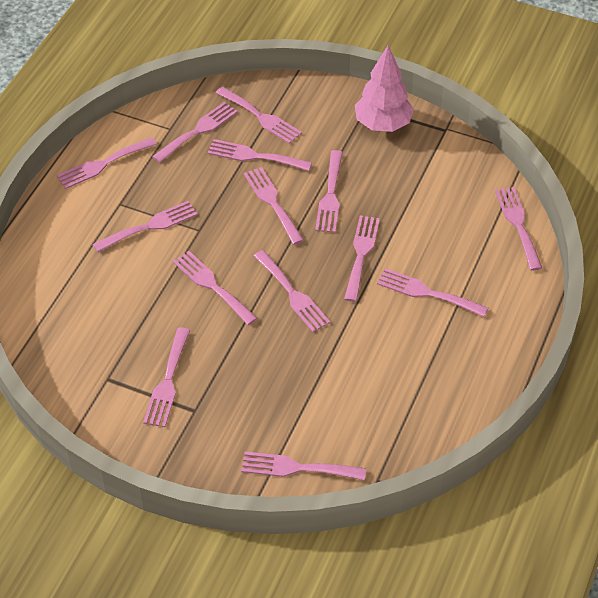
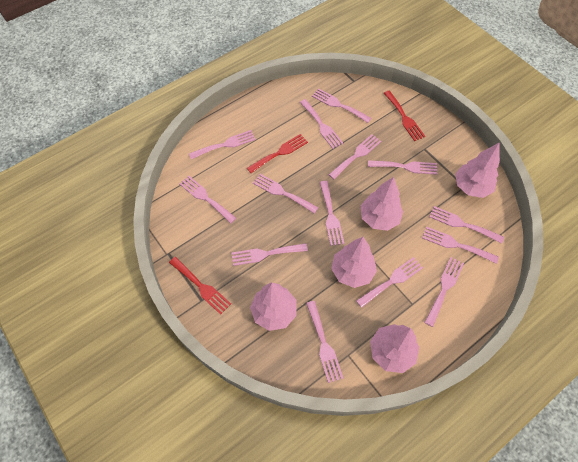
pink tree: [355,45,414,132] = 1 -> [250,283,297,331] [331,237,377,288] [361,177,403,231] [370,324,419,373] [455,143,500,198] = 5
red fork: none = 0 -> [169,257,231,315] [247,134,308,173] [384,91,425,141] = 3

